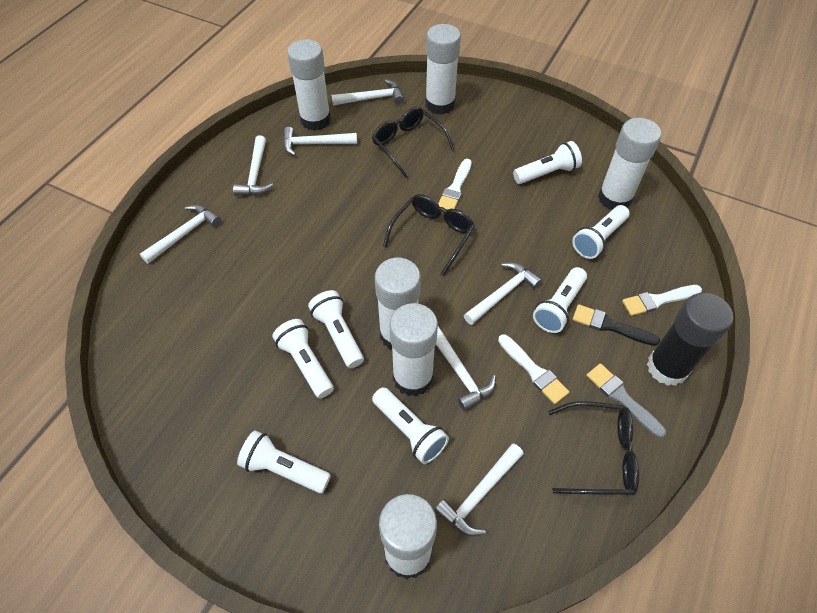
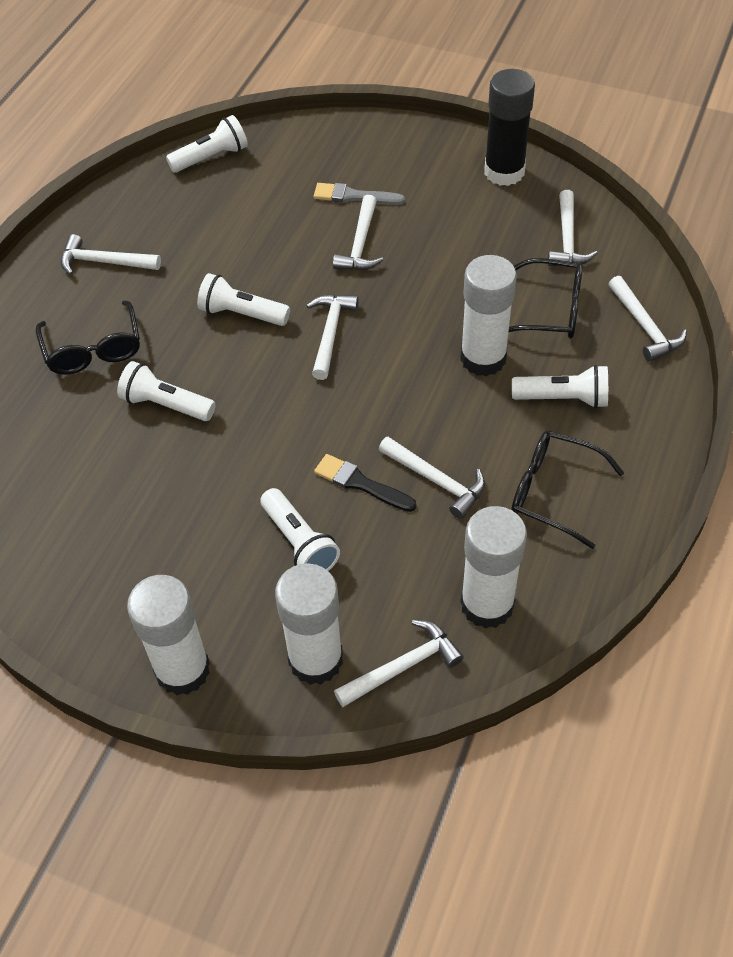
white brush: [438,159,472,210] [498,334,569,404] [622,285,702,316] = 3 -> none = 0
white flashlight: [237,431,331,493] [272,319,334,398] [308,290,364,368] [372,387,449,464] [513,141,582,184] [533,267,587,333] [572,205,630,259] = 7 -> [117,361,216,421] [166,115,248,173] [197,273,290,326] [260,488,340,571] [512,365,608,408] = 5
white glue stick: [287,39,331,131] [375,258,421,349] [379,494,437,580] [389,303,438,396] [425,24,461,114] [598,118,661,210] = 6 -> [127,575,210,695] [275,563,343,685] [460,255,517,376] [460,506,527,629] = 4

